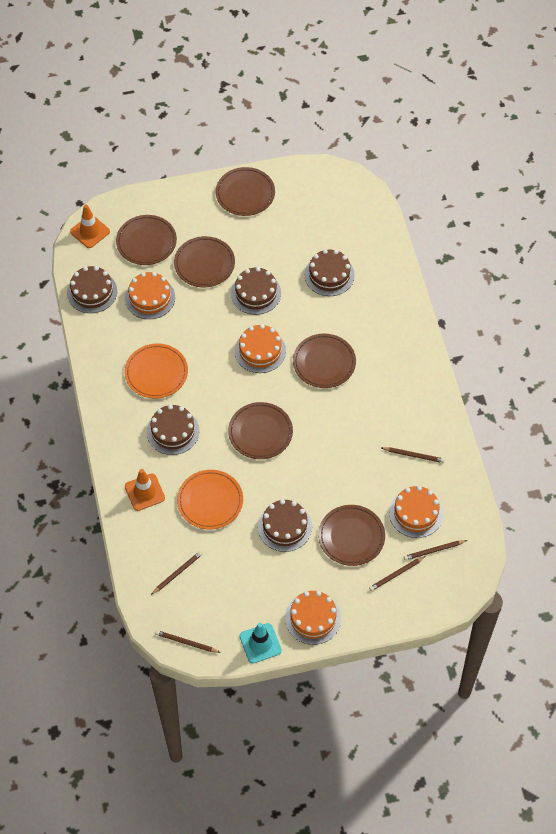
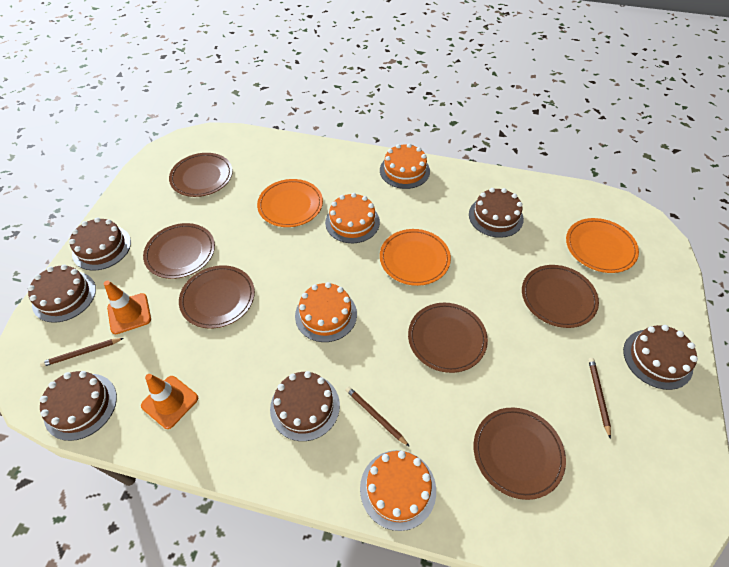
brown cake: [67,266,117,313] [147,404,199,455] [231,267,281,315] [258,499,312,552] [305,249,355,296] = 5 -> [28,265,96,323] [40,371,117,441] [69,217,131,271] [270,371,340,441] [469,188,524,238] [623,325,698,390] = 6
brown pencil: [151,551,203,595] [155,630,221,653] [369,556,425,591] [381,447,445,463] [404,540,467,560] = 5 -> [40,338,124,367] [345,386,410,447] [588,358,611,439] = 3
orange plate: [125,343,188,399] [177,470,243,529] = 2 -> [257,179,323,227] [380,229,451,286] [566,218,639,273] = 3
turquoise traffic cone: [239,623,282,664] = 1 -> none = 0

